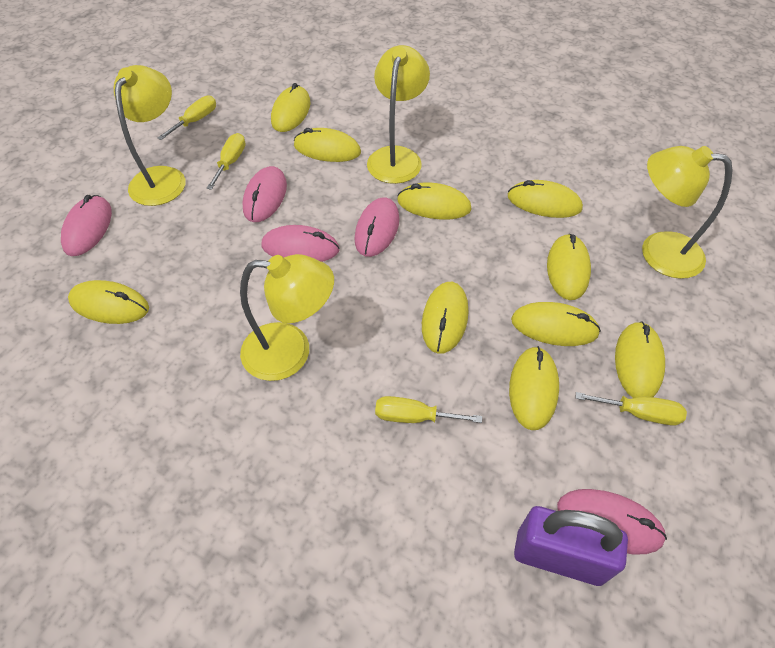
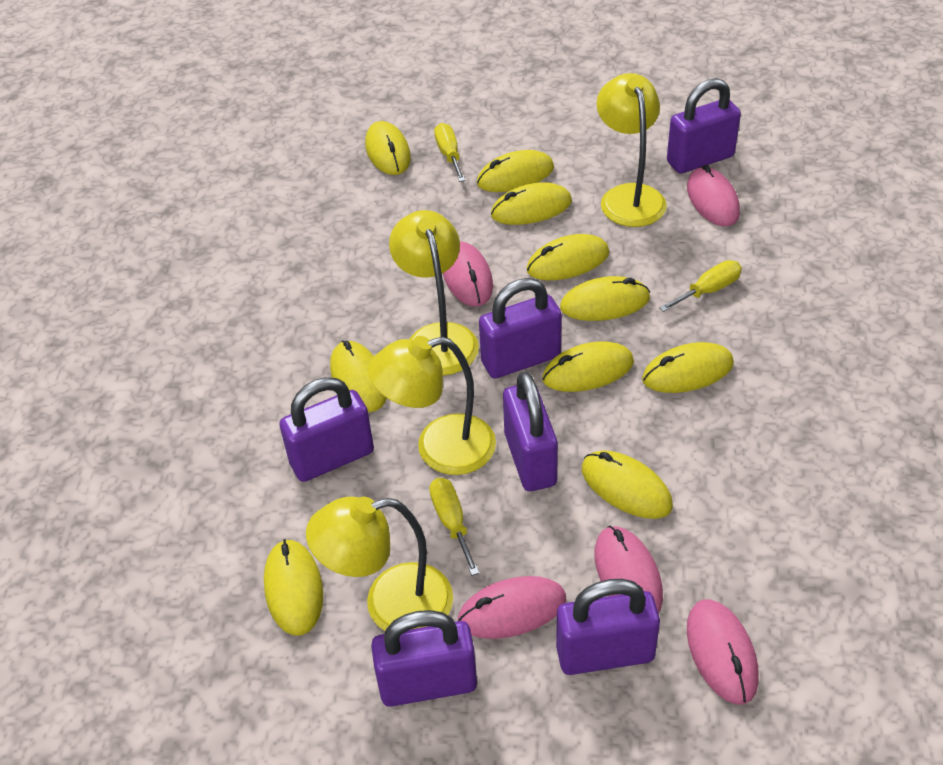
purple padlock: [514,506,628,586] = 1 -> [280,377,374,482] [371,610,477,707] [479,278,562,379] [503,372,558,491] [556,579,660,675] [667,78,741,174] = 6
yellow screwdriver: [157,95,216,140] [207,133,246,190] [375,396,482,423] [576,392,687,425] = 4 -> [429,478,479,576] [434,123,466,182] [659,260,742,312] = 3

